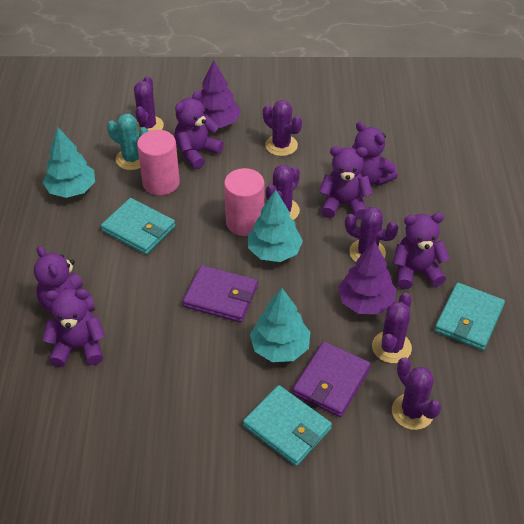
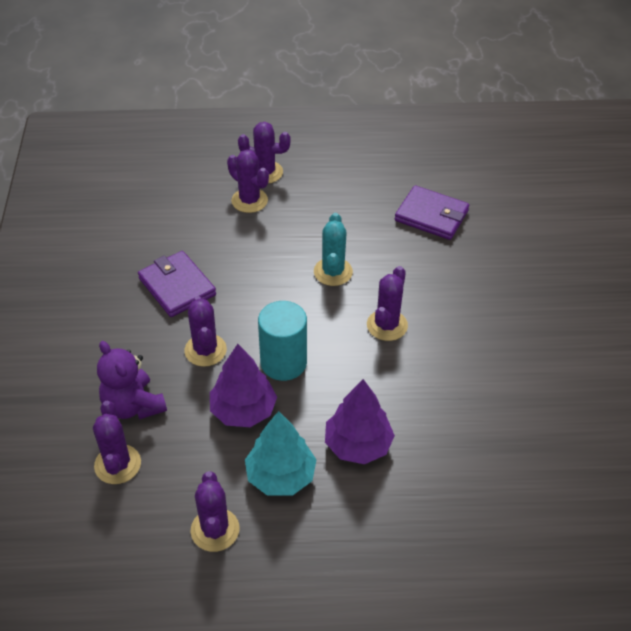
pink cylinder: [137,130,180,195] [224,168,265,236] = 2 -> none = 0
purple teddy bear: [34,246,95,314] [42,288,105,367] [174,90,224,169] [319,146,373,219] [352,121,398,186] [393,213,450,289] = 6 -> [97,341,167,420] = 1
turquoise cylinder: none = 0 -> [258,301,307,381] = 1
turquoise tree: [43,127,95,198] [248,189,303,262] [250,288,310,362] = 3 -> [245,411,317,496] = 1
turquoise wallet: [101,198,175,255] [243,385,332,466] [435,283,505,350] = 3 -> none = 0

